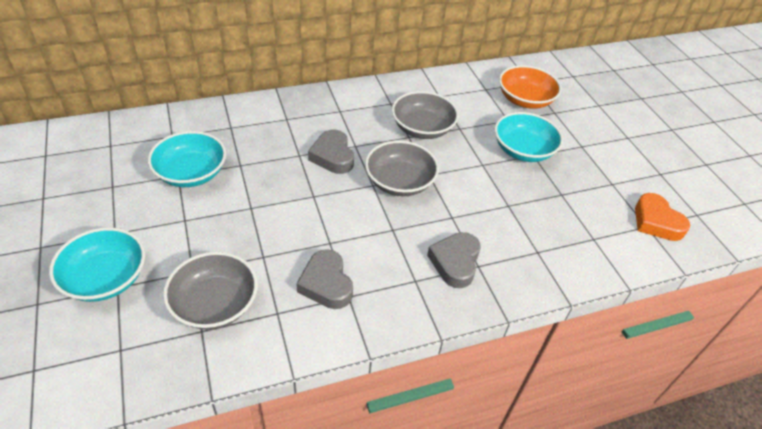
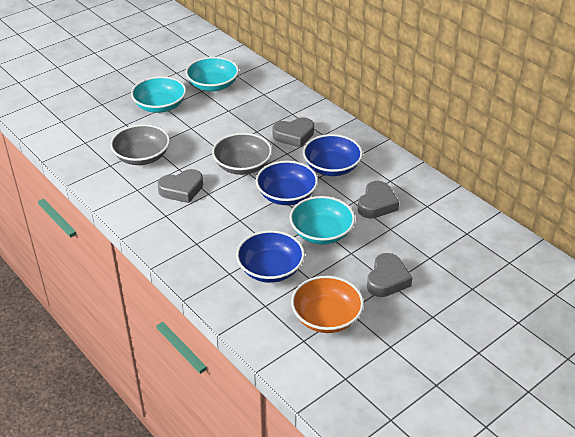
blue bowl: none = 0 -> [236,230,305,283] [256,161,318,205] [303,134,363,176] = 3
grey bowl: [163,252,258,329] [365,141,439,196] [392,91,459,139] = 3 -> [110,124,170,165] [212,133,272,175] = 2
grey heart: [296,249,353,309] [308,129,354,174] [427,232,481,288] = 3 -> [157,169,203,203] [272,117,314,148] [358,181,399,219] [367,253,412,297] = 4
orange heart: [635,193,690,241] = 1 -> none = 0

